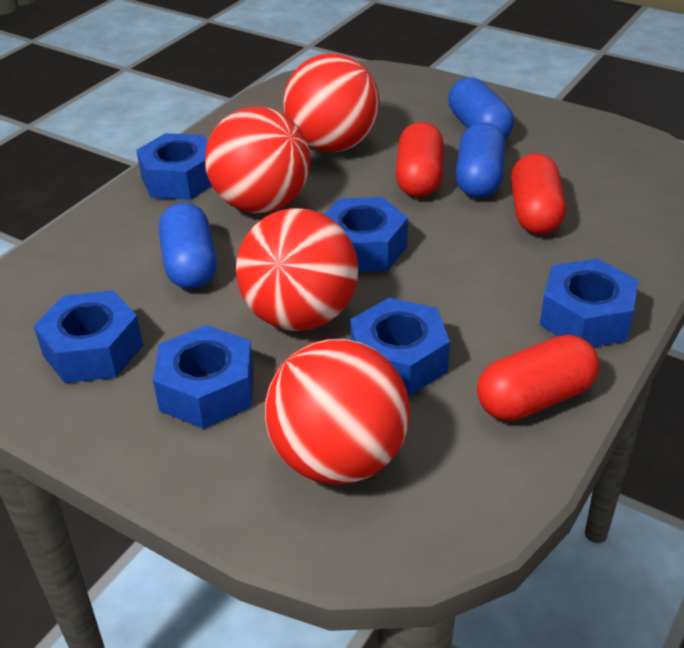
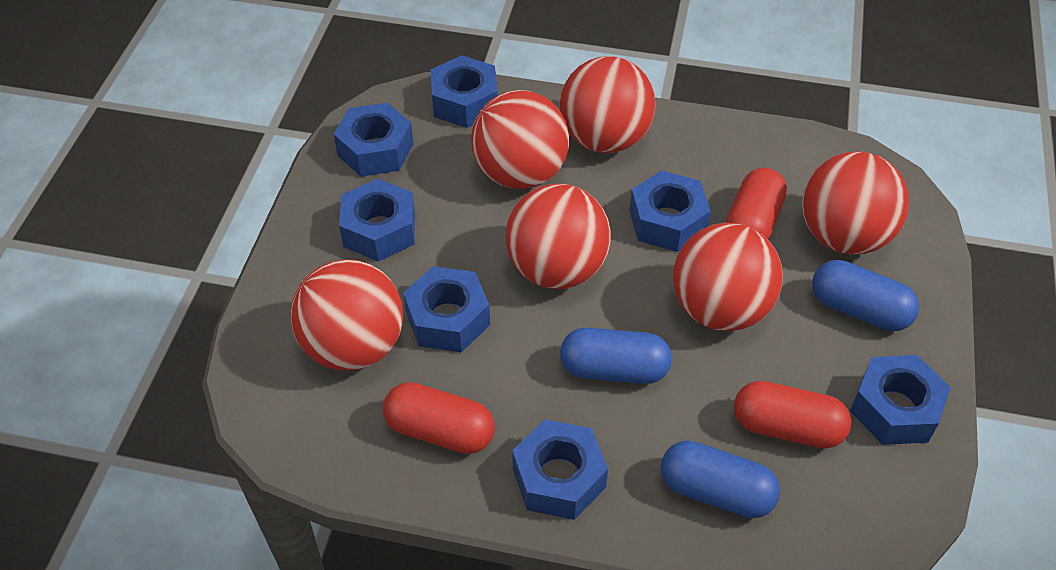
blue nut: [34,291,143,383] [136,133,212,200] [153,325,254,429] [324,197,408,272] [350,298,450,396] [540,258,638,347] = 6 -> [334,103,413,177] [339,179,415,261] [403,266,490,352] [431,55,498,128] [512,419,608,520] [629,170,711,252] [850,355,951,445] = 7
red ball: [205,107,310,213] [236,208,358,331] [265,339,410,485] [283,53,380,152] = 4 -> [290,259,403,371] [471,90,569,189] [506,184,611,289] [560,56,656,153] [673,223,783,331] [802,151,909,255] = 6

